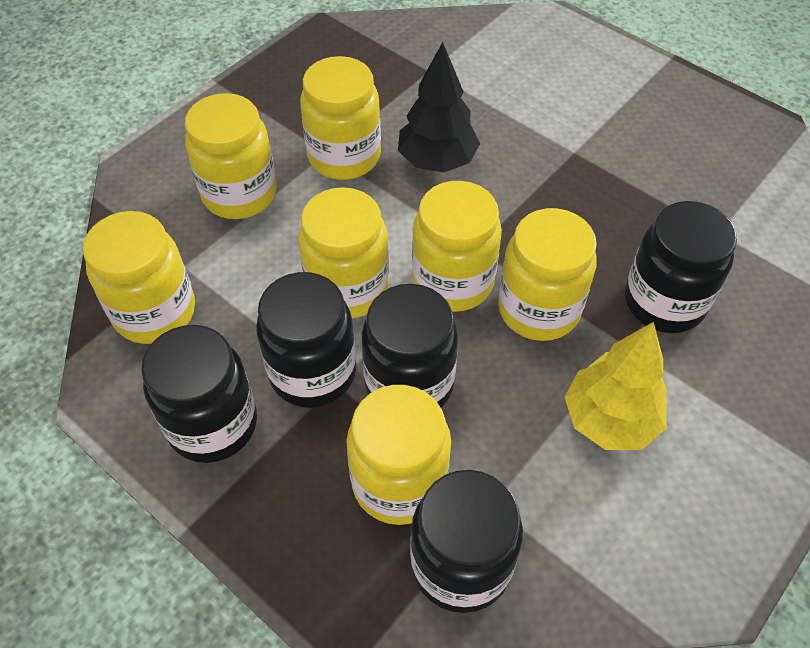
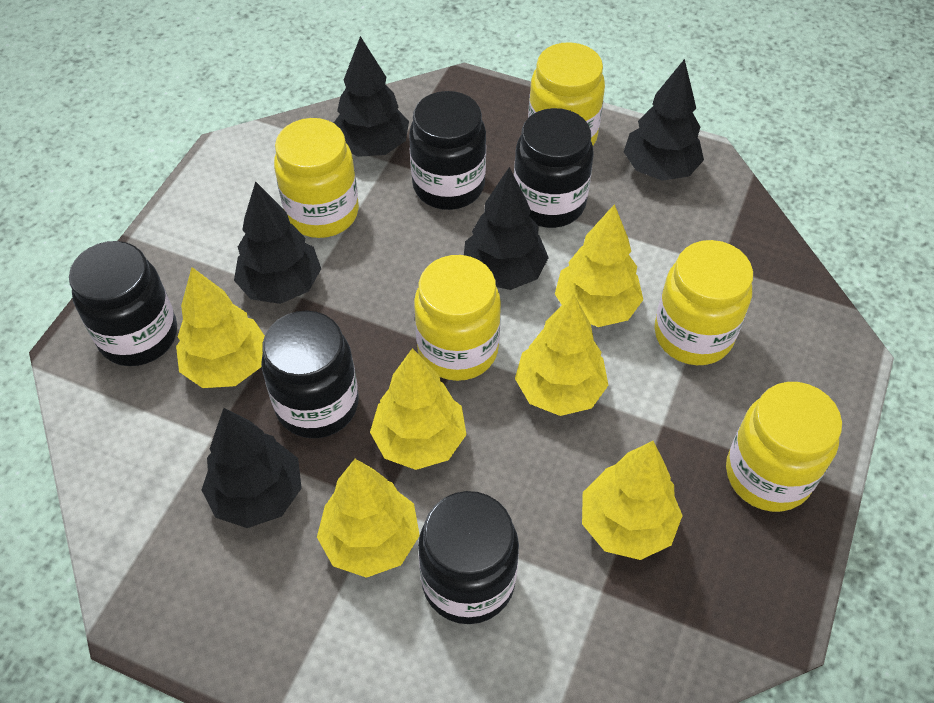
black tree: [398,42,480,172] = 1 -> [202,408,302,528] [234,181,321,304] [334,36,409,157] [464,167,549,290] [624,59,704,181] = 5
yellow jar: [83,211,195,344] [185,93,277,219] [298,187,389,319] [300,56,381,180] [346,385,451,525] [412,181,502,312] [498,208,597,341] = 7 -> [274,118,359,238] [414,255,501,381] [528,42,605,145] [654,240,753,365] [726,382,842,512] = 5
yellow tree: [565,322,667,450] = 1 -> [176,267,265,388] [317,459,420,578] [370,348,467,470] [515,294,609,416] [555,204,643,327] [582,441,683,560] = 6

